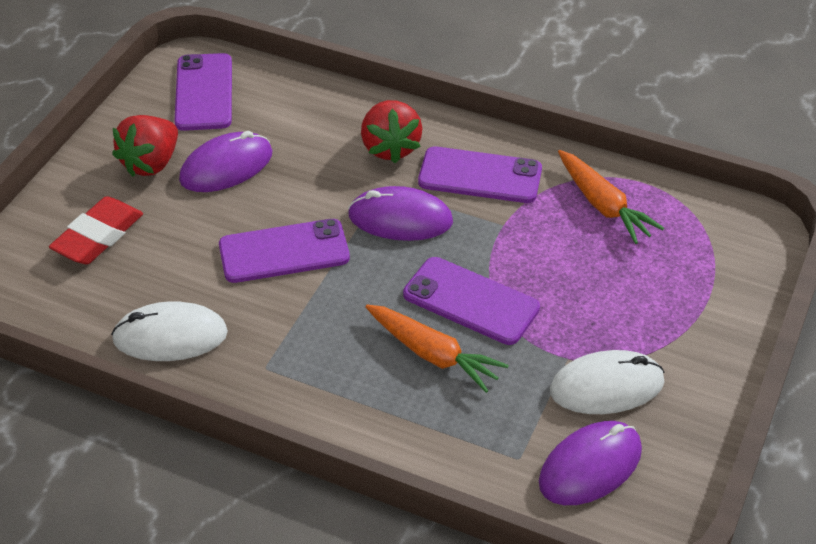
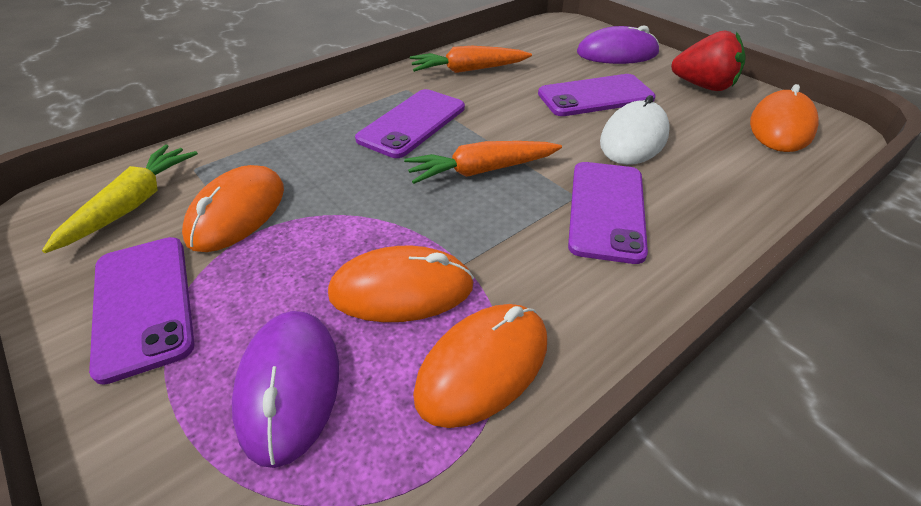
orange mouse: none = 0 -> [182,165,284,252] [328,246,474,322] [413,304,547,428] [750,84,818,152] = 4
purple mouse: [179,131,272,192] [348,186,453,241] [539,421,642,505] = 3 -> [232,311,339,468] [577,25,659,64] = 2
red eraser: [49,196,143,264] = 1 -> none = 0
red strawberry: [112,115,178,177] [361,100,423,164] = 2 -> [671,31,746,91] = 1
white mouse: [111,301,228,361] [550,350,664,414] = 2 -> [600,95,670,165] = 1
yellow carrot: none = 0 -> [42,144,198,253] = 1

